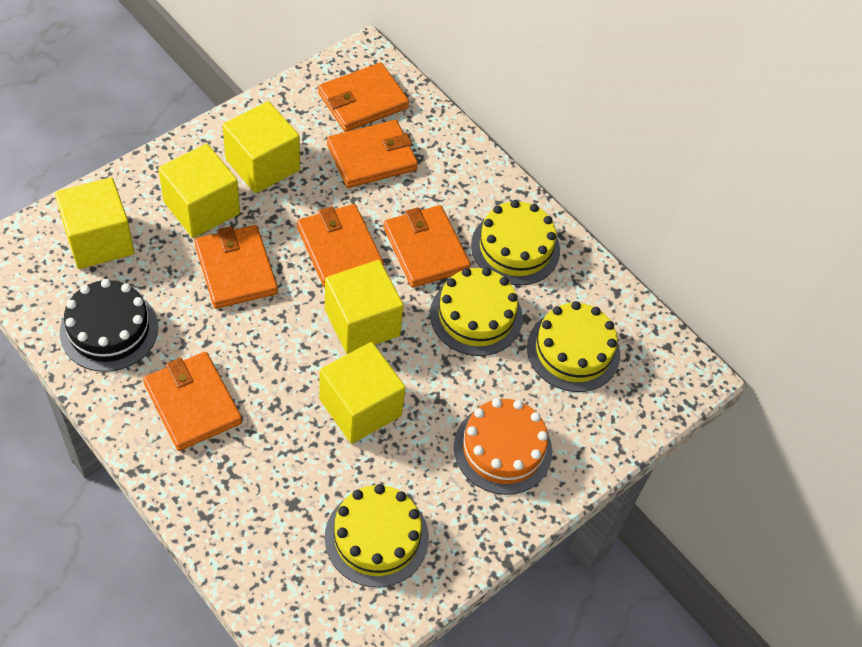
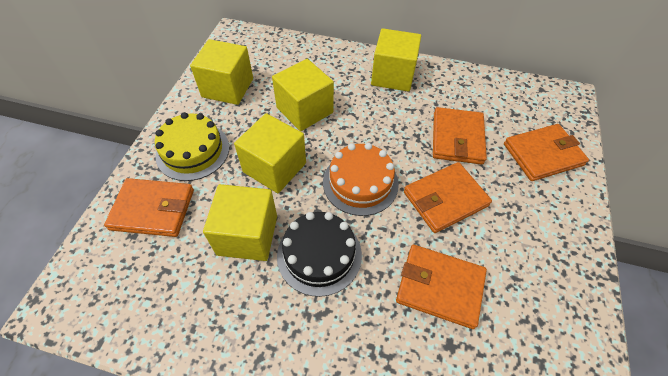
orange wallet: [143,352,242,451] [195,225,278,309] [297,204,384,287] [318,62,409,132] [327,120,418,188] [383,205,471,288] = 6 -> [104,178,194,237] [396,245,487,329] [404,162,492,233] [433,107,487,165] [504,124,589,181] = 5
yellow cake: [325,484,429,587] [430,267,523,356] [471,200,560,285] [527,301,620,392] = 4 -> [155,112,229,181] = 1

